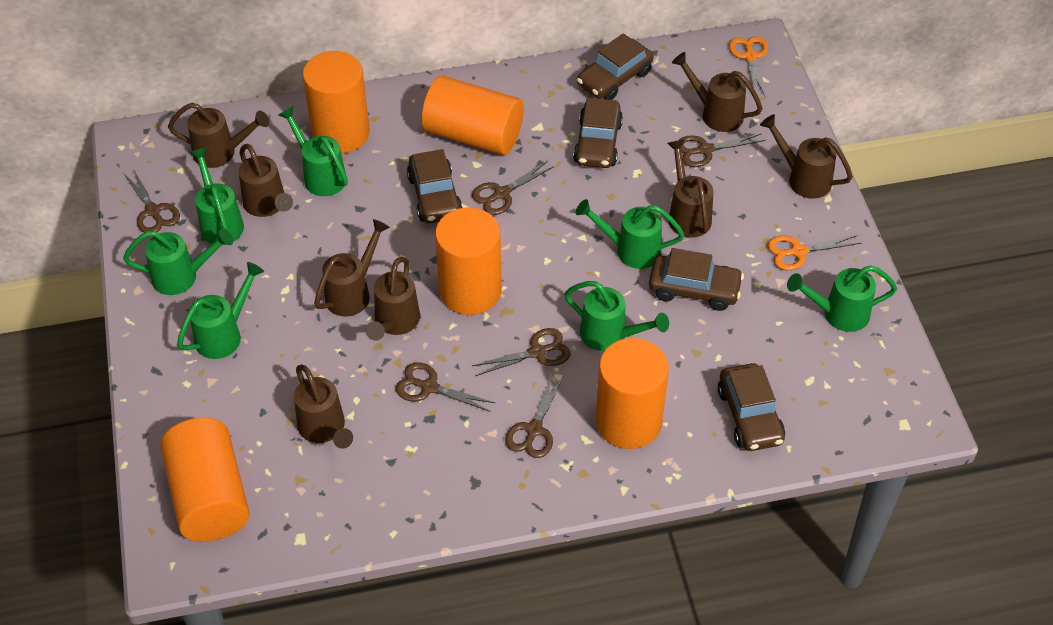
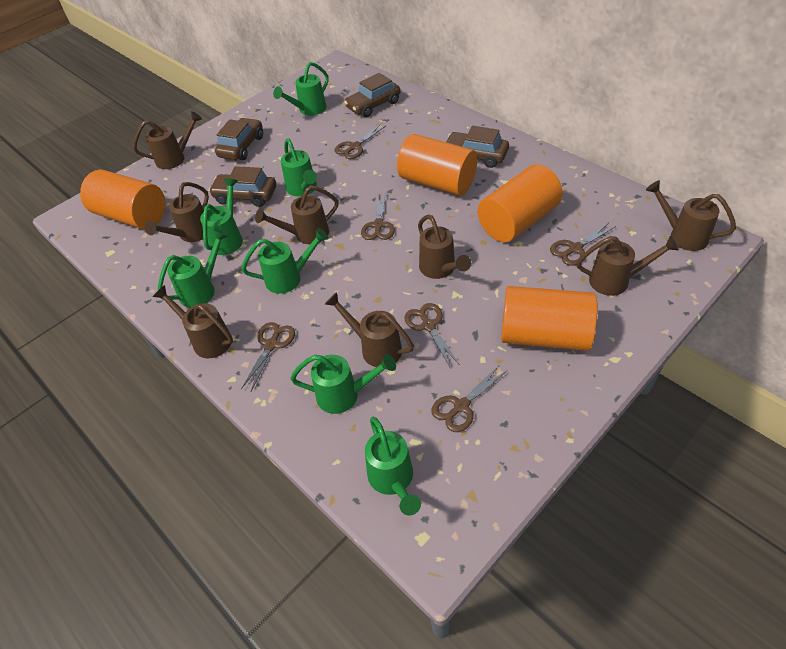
brown car: [407,149,463,223] [573,98,623,168] [577,33,653,100] [649,248,744,311] [718,363,785,451] = 5 -> [209,166,276,207] [215,118,263,160] [344,73,401,117] [446,126,509,168] = 4
orange cylinder: [160,418,250,542] [302,51,370,154] [422,76,524,155] [435,207,502,315] [596,338,669,449] = 5 -> [80,169,165,229] [397,134,477,196] [478,165,563,243] [501,286,598,351] = 4
orange scissors: [729,36,768,96] [768,235,861,270] = 2 -> none = 0

